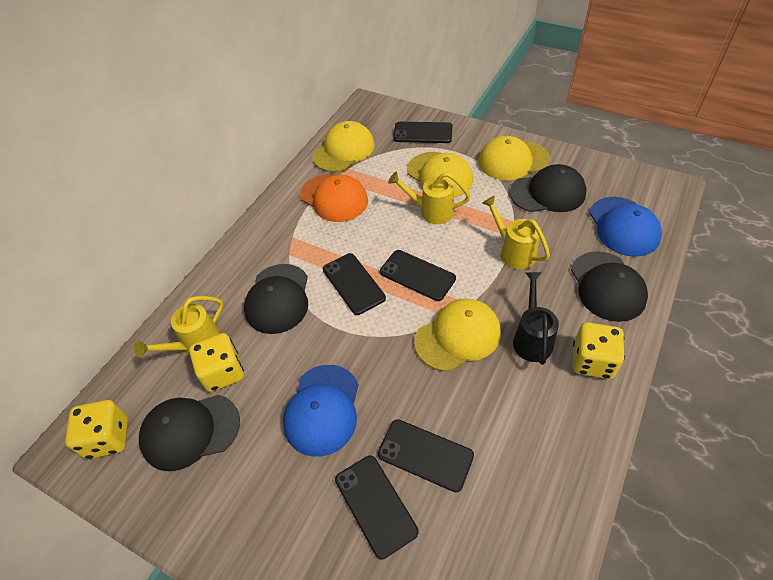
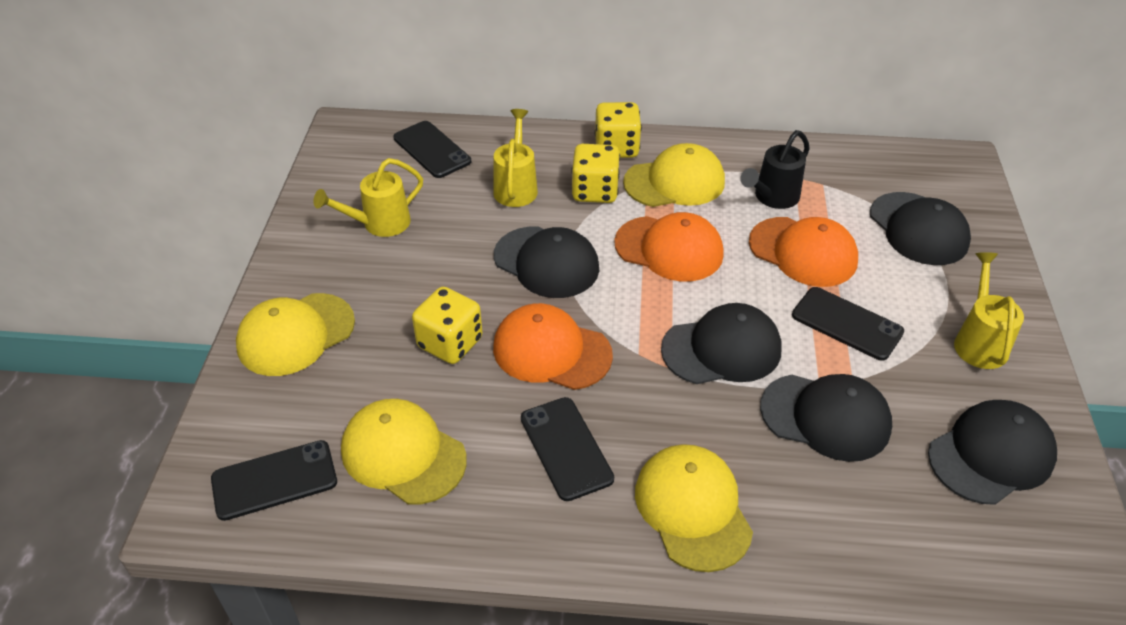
black cap: [139,395,240,471] [244,264,308,334] [510,164,586,212] [571,251,648,322] = 4 -> [494,227,599,298] [661,303,782,384] [760,374,892,462] [870,192,971,265] [928,400,1057,505] = 5
black phone: [323,253,386,315] [335,456,418,560] [378,419,474,492] [380,250,456,301] [393,122,452,143] = 5 -> [211,440,337,521] [393,121,471,178] [521,397,614,501] [792,287,904,361] = 4
blue cap: [283,365,359,457] [589,197,662,257] = 2 -> none = 0
orange cap: [300,174,368,222] = 1 -> [493,303,613,390] [614,212,724,281] [749,217,858,287] = 3

